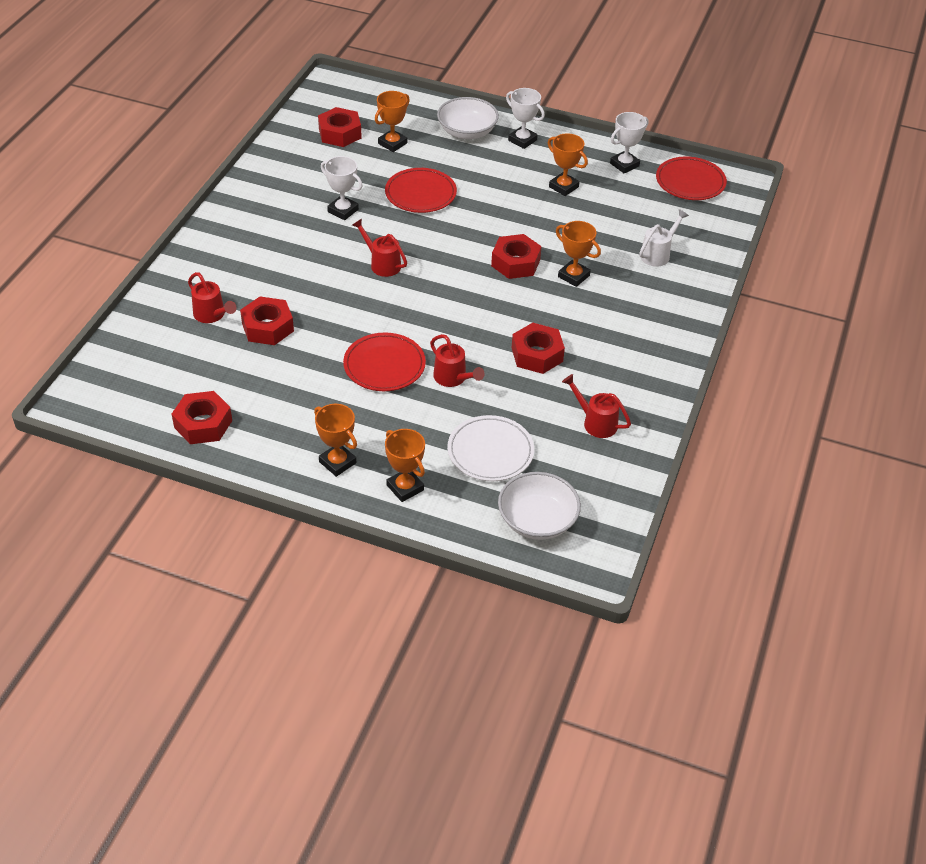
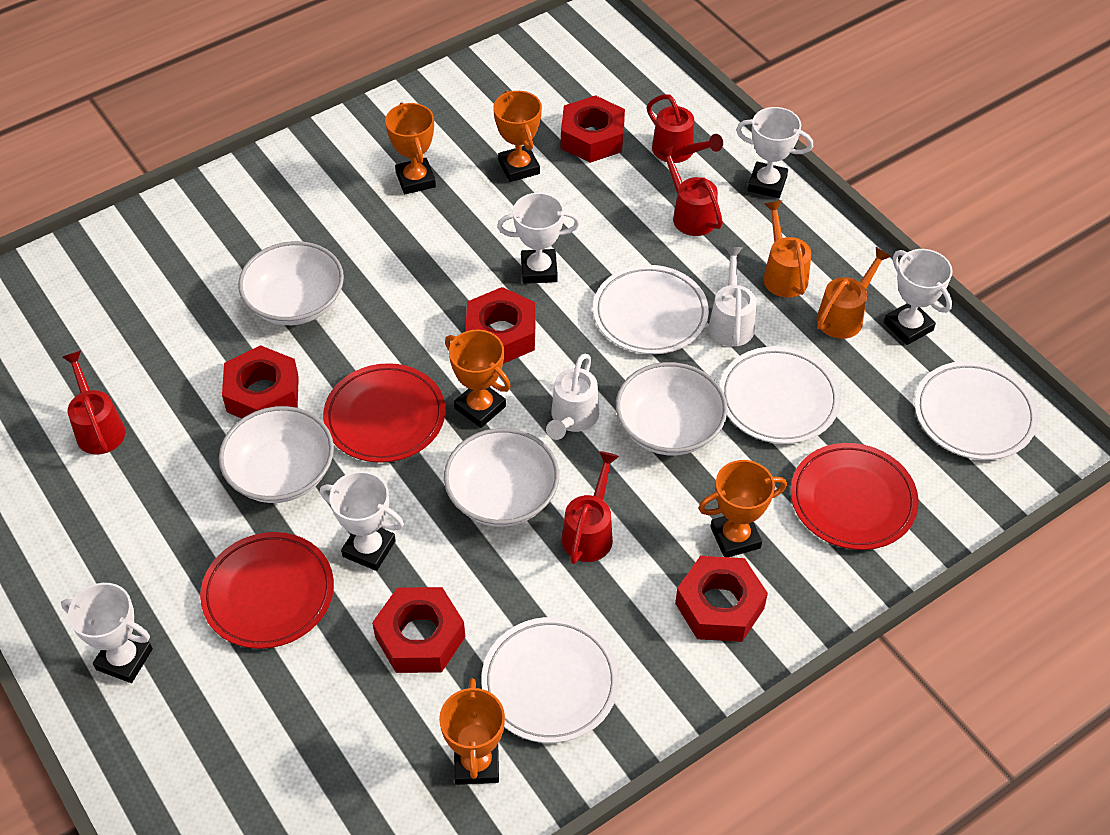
orange watering can: none = 0 -> [763,200,811,298] [817,247,892,339] = 2
white bowl: [437,97,499,139] [498,472,581,540] = 2 -> [219,406,334,503] [238,241,344,325] [444,428,559,527] [616,362,727,456] = 4
white plate: [447,415,534,481] = 1 -> [481,617,619,743] [593,265,709,354] [720,346,841,444] [915,361,1038,460] = 4
white trophy: [321,156,363,220] [506,88,545,149] [610,112,648,174] = 3 -> [61,583,153,683] [320,471,404,571] [497,193,580,284] [736,107,813,198] [884,249,953,345] = 5
white watering can: [639,209,689,267] = 1 -> [546,354,599,440] [709,247,757,347] = 2

